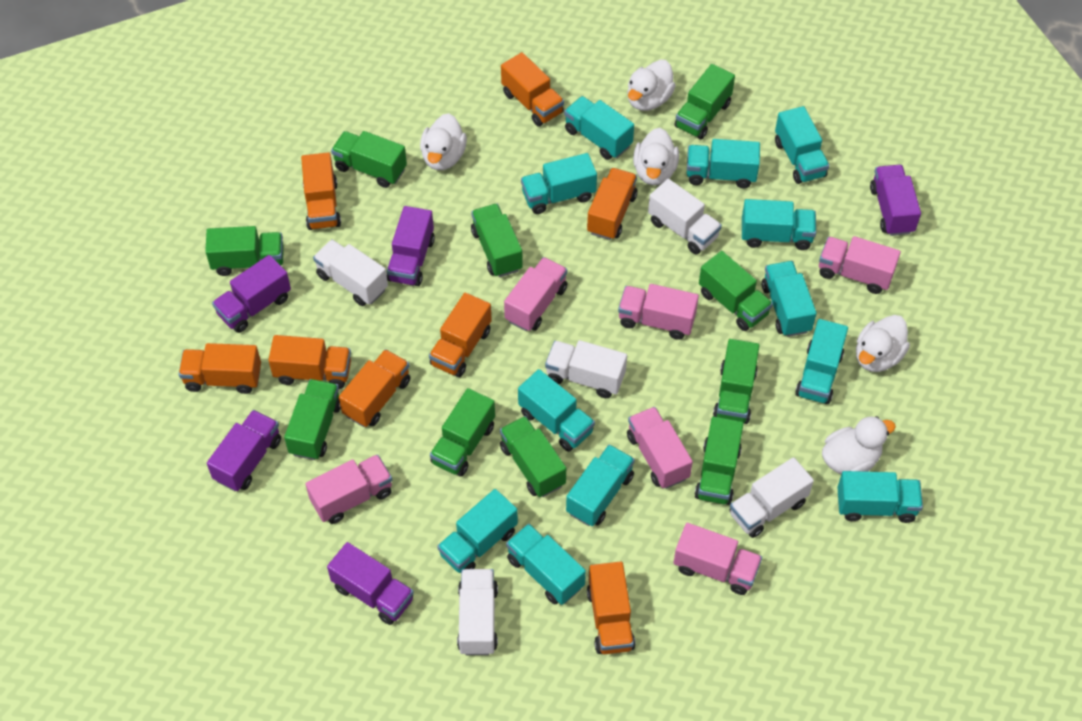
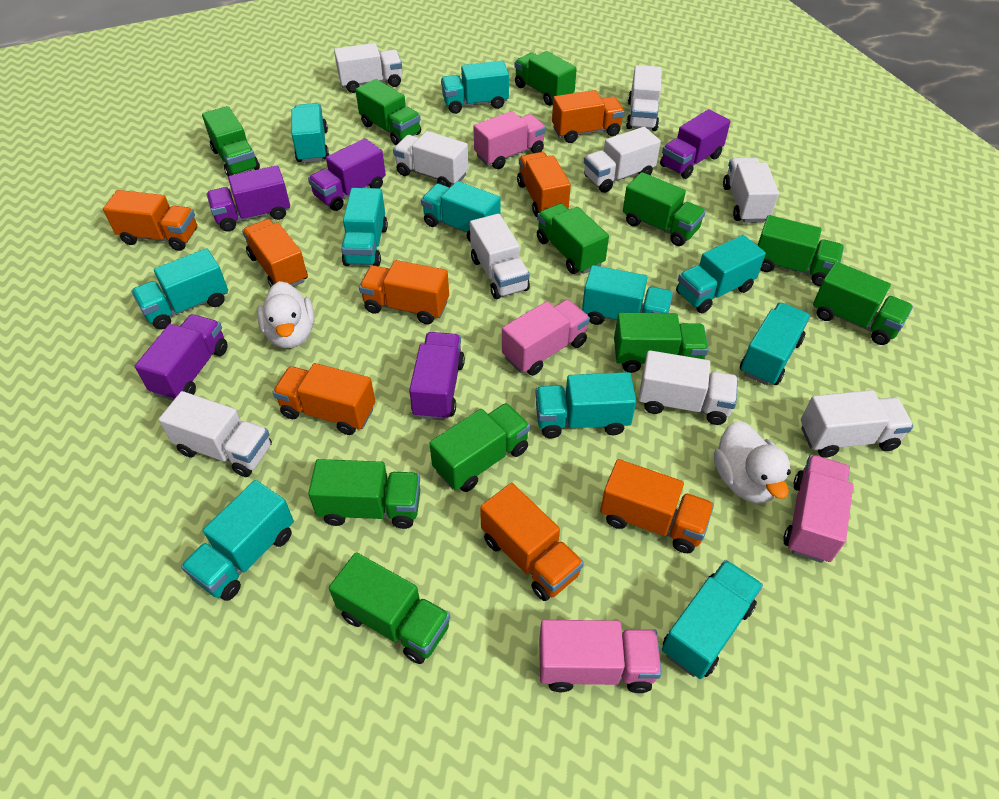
green truck: [205,226,284,276] [284,379,341,460] [331,131,407,188] [430,388,495,476] [471,204,523,277] [500,416,566,497] [674,64,735,139] [695,416,743,505] [699,251,773,331] [713,339,759,424] = 10 -> [202,106,260,176] [308,459,420,529] [329,552,450,664] [355,79,421,145] [429,403,530,492] [515,51,577,106] [537,203,609,274] [614,313,709,373] [623,172,706,246] [757,215,844,286] [813,262,913,345] = 11
pink truck: [306,454,392,524] [504,257,567,331] [618,284,699,340] [627,407,693,489] [674,523,762,595] [819,236,901,294] = 6 -> [473,111,546,169] [502,299,590,376] [539,620,662,693] [783,455,853,563] = 4
turquoise truck: [437,489,518,573] [506,524,586,605] [518,369,595,452] [521,153,597,214] [564,96,634,160] [566,444,635,526] [687,139,760,188] [742,199,816,250] [762,261,817,337] [775,106,829,184] [795,319,848,404] [837,471,923,523] = 12 -> [131,248,228,330] [181,480,294,601] [291,103,329,163] [341,188,388,266] [421,181,501,242] [441,61,509,114] [536,372,636,438] [582,265,673,325] [662,560,763,679] [676,235,766,313] [740,303,810,385] = 11
white duck: [420,113,467,170] [627,60,676,111] [633,128,679,185] [822,416,896,474] [856,315,910,372] = 5 -> [257,281,315,348] [714,421,791,504] = 2
white truck: [313,239,388,306] [457,569,498,655] [545,340,627,398] [648,179,722,255] [729,457,814,538] = 5 -> [159,391,272,477] [334,43,402,93] [393,131,469,188] [470,214,530,299] [584,127,661,193] [626,65,662,131] [639,350,738,425] [723,158,779,223] [801,390,913,458] = 9

